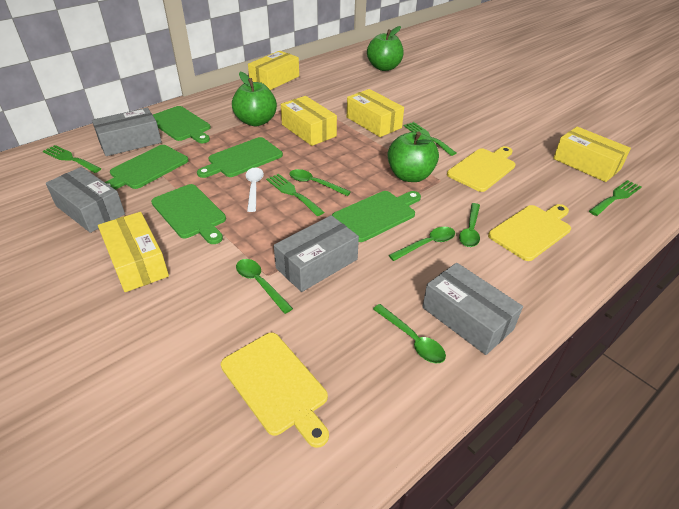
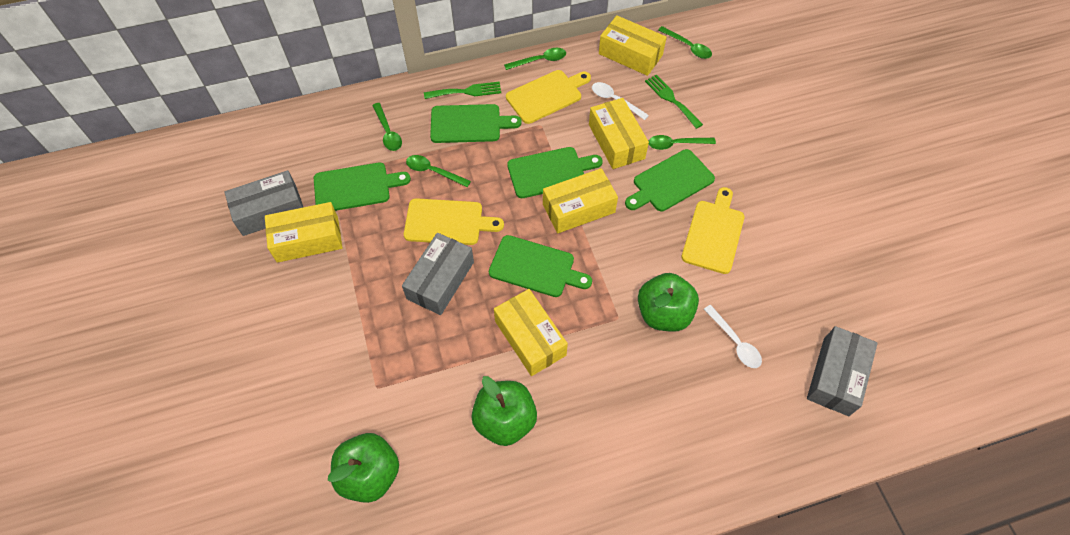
green fork: [43,145,101,173] [266,174,324,216] [404,122,456,156] [589,180,641,216] = 4 -> [424,82,501,99] [645,75,703,129] = 2
grey box: [46,167,125,233] [92,108,162,156] [274,215,359,292] [422,263,523,355] = 4 -> [224,170,303,236] [402,233,474,315] [807,326,878,416] = 3
white spoon: [246,167,264,212] = 1 -> [592,82,649,120] [704,305,762,368] = 2

